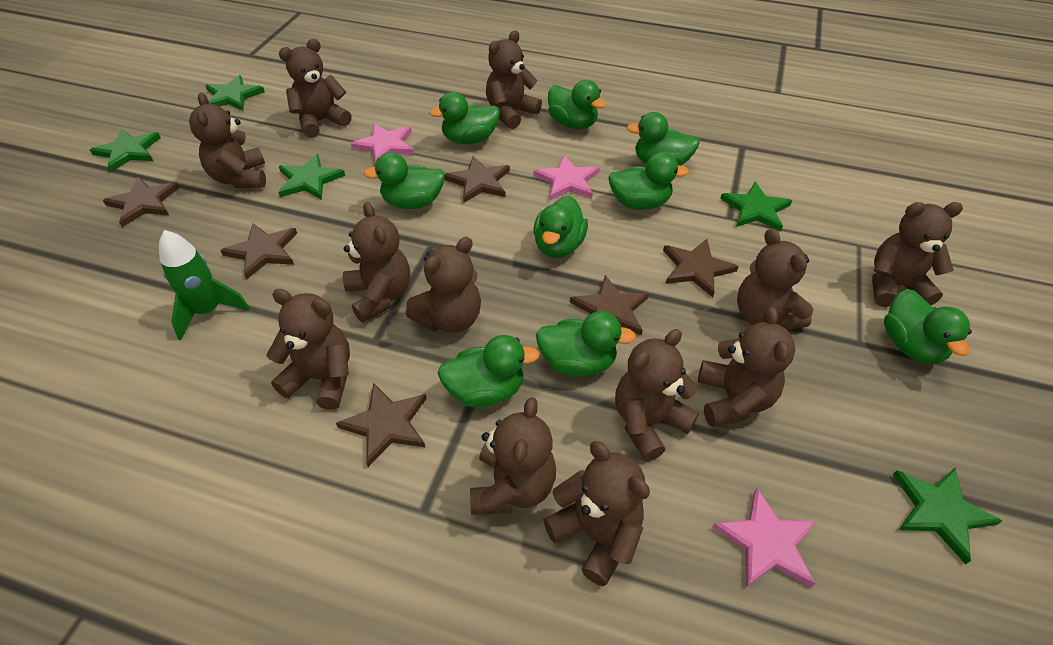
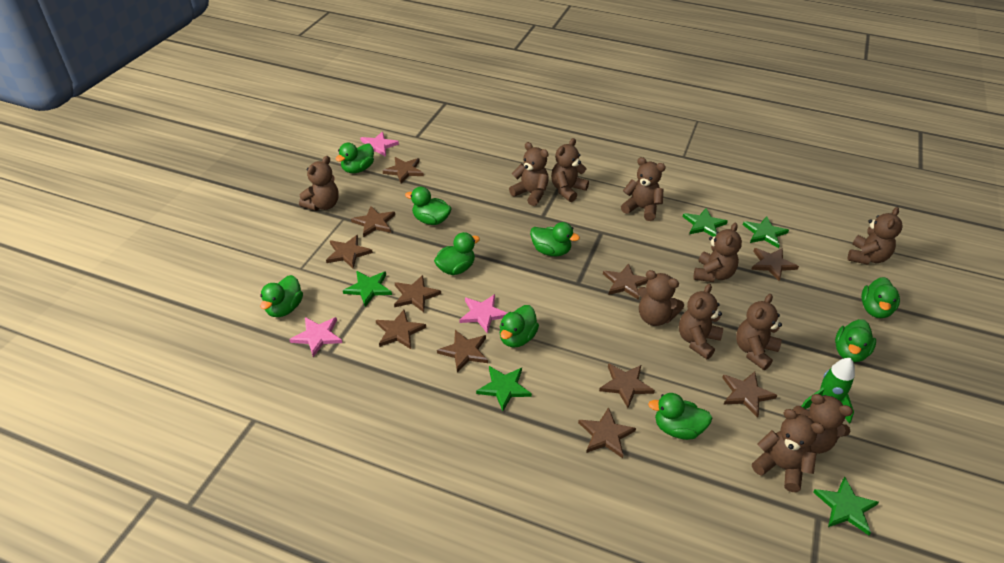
brown star: [103,177,179,227] [220,223,297,280] [336,383,427,467] [444,156,510,203] [570,275,649,335] [663,239,739,297] = 6 -> [326,235,373,269] [351,206,395,237] [376,310,426,349] [383,157,424,183] [394,275,441,312] [437,330,488,373] [578,407,636,458] [599,363,655,408] [603,263,648,300] [722,372,777,418] [751,248,799,281] = 11
brown teddy bear: [189,93,266,188] [267,289,350,410] [279,39,352,138] [343,202,410,323] [406,237,481,333] [470,397,556,515] [486,30,542,129] [543,441,650,586] [615,329,699,461] [698,306,795,427] [737,228,813,330] [872,202,963,307] = 12 -> [299,156,339,211] [509,142,549,206] [551,138,589,202] [621,157,666,221] [637,270,684,326] [679,284,723,359] [694,223,742,282] [736,294,782,370] [752,409,825,492] [793,394,853,454] [848,207,902,265] = 11

